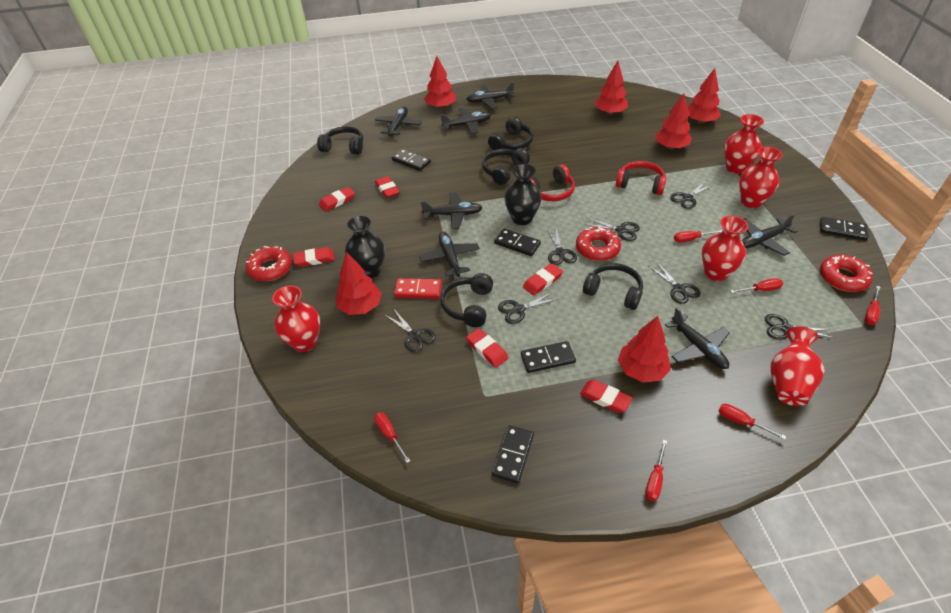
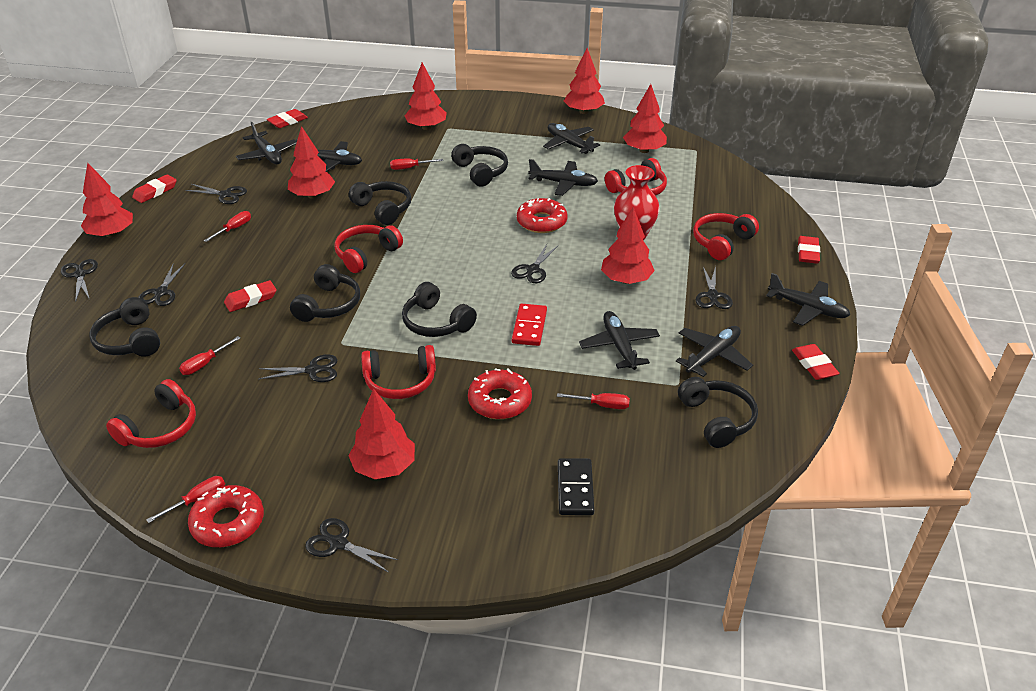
black domino: [392,149,431,171] [492,425,534,484] [494,228,541,256] [521,341,576,373] [820,216,869,240] = 5 -> [558,458,594,515] = 1
black headphones: [317,126,363,155] [440,273,493,327] [482,148,530,185] [488,117,534,150] [583,263,643,310] = 5 -> [89,297,160,356] [290,264,360,322] [349,181,411,225] [402,282,477,337] [451,144,508,187] [678,377,758,448] = 6
black vase: [345,215,385,278] [504,164,542,225] = 2 -> none = 0
red eraser: [293,247,335,267] [319,187,355,212] [375,176,400,198] [466,328,508,368] [523,263,563,295] [580,380,633,413] = 6 -> [132,174,177,203] [224,280,277,312] [267,109,308,128] [792,344,840,380] [798,236,820,264] = 5
red headphones: [530,164,575,201] [616,161,666,195] = 2 -> [106,379,196,448] [334,225,403,273] [361,345,436,399] [605,158,667,196] [693,213,759,260] = 5
red screwdriver: [374,412,410,463] [645,440,667,501] [674,230,722,242] [719,404,786,440] [730,278,783,293] [865,286,880,325] = 6 -> [146,476,225,523] [179,336,240,375] [204,211,251,242] [390,158,443,170] [557,393,630,409] = 5
red tree: [335,252,382,315] [424,56,456,109] [594,61,628,115] [618,316,671,383] [655,94,692,150] [687,68,721,124] = 6 -> [81,163,133,237] [288,126,335,199] [348,389,415,479] [405,63,447,130] [564,48,605,114] [601,207,655,284] [623,84,667,153] = 7
red vase: [272,285,320,352] [702,216,748,281] [724,114,764,174] [739,147,783,208] [771,326,825,406] = 5 -> [614,165,660,240] = 1

